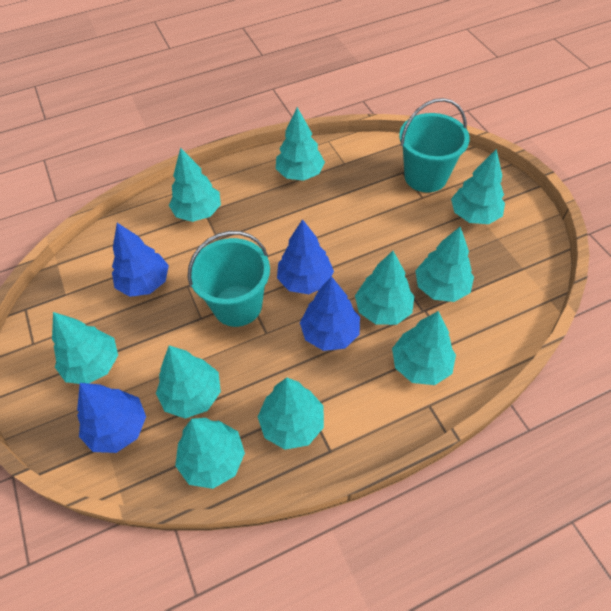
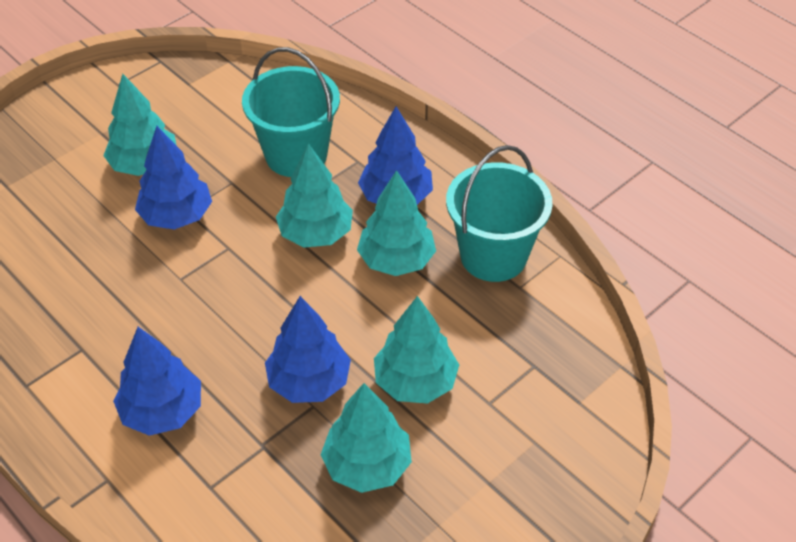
turquoise tree: [52,312,118,384] [156,345,221,419] [169,147,221,222] [175,418,245,489] [258,378,324,450] [276,107,325,181] [355,251,414,325] [392,311,456,385] [415,227,474,302] [451,149,505,224] = 10 -> [103,74,177,176] [276,143,353,248] [321,383,412,493] [357,170,436,276] [374,296,459,404] = 5

